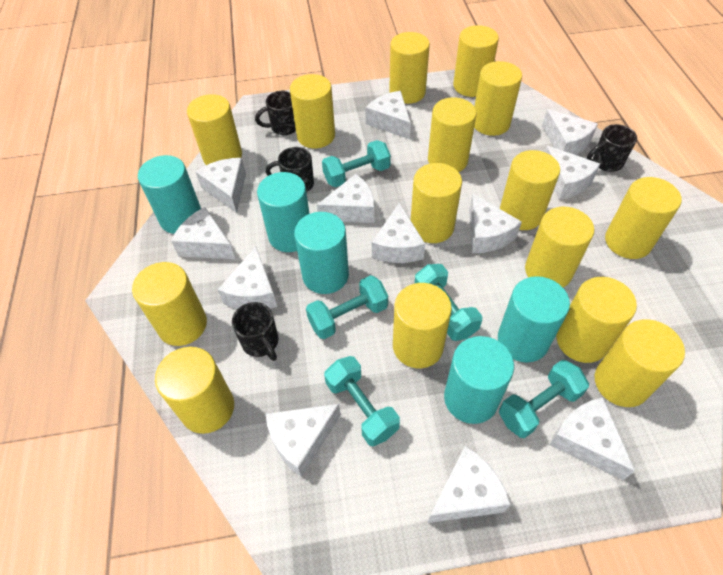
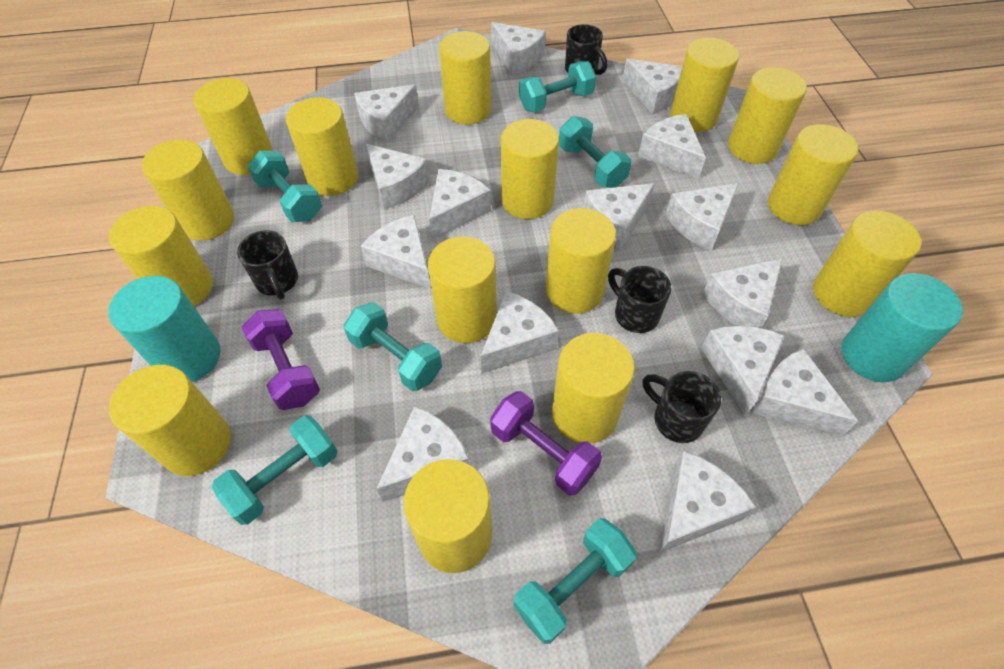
purple dumbbell: none = 0 -> [242,309,320,410] [490,391,602,495] = 2
turquoise cylinder: [138,155,201,234] [257,172,310,252] [294,212,349,294] [444,336,514,424] [498,276,570,362] = 5 -> [108,276,221,382] [842,273,963,382] = 2
turquoise dumbbell: [306,275,388,339] [322,140,391,187] [324,356,400,447] [414,264,482,341] [499,360,589,438] = 5 -> [212,415,338,525] [248,151,322,222] [344,302,442,391] [514,518,637,644] [519,61,596,112] [559,116,632,188] = 6
white cheese: [171,207,235,259] [195,158,246,213] [218,246,277,309] [266,404,341,477] [317,174,375,223] [365,91,411,139] [372,203,425,263] [428,446,511,523] [469,193,522,253] [542,109,598,155] [545,146,600,200] [549,398,635,480] = 12 -> [354,84,419,142] [361,215,431,289] [366,144,430,210] [376,406,470,502] [429,169,491,240] [481,291,559,374] [491,22,546,75] [583,183,655,249] [622,59,682,114] [638,114,706,179] [659,451,756,553] [666,183,739,251] [701,326,785,416] [703,258,783,328] [752,349,858,437] = 15

